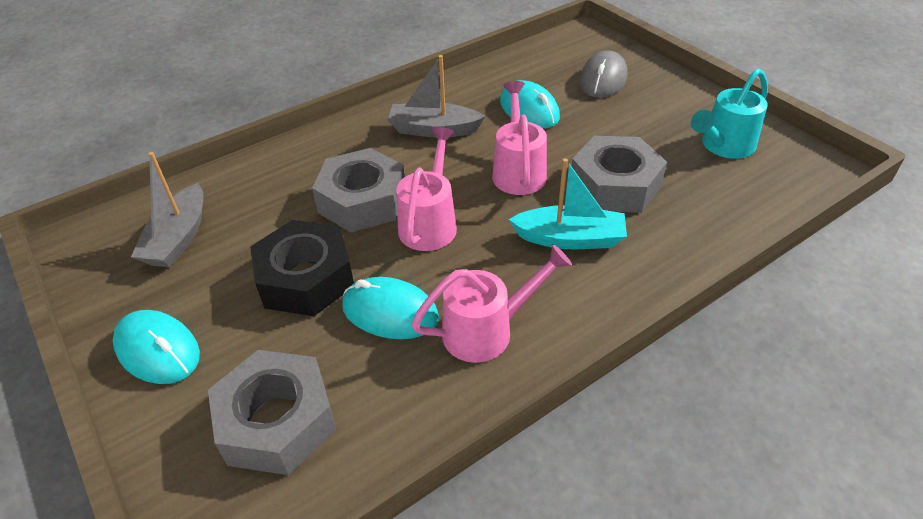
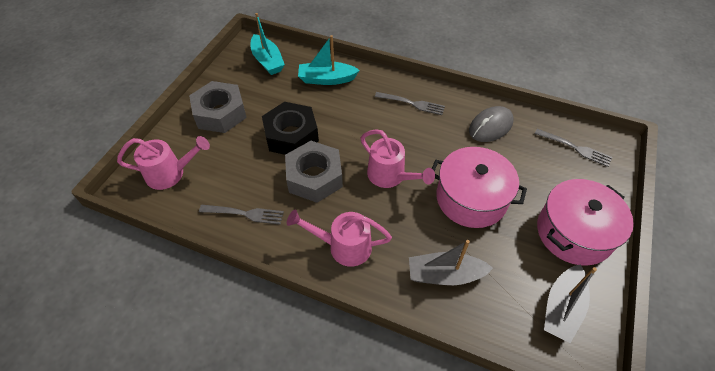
grey fork: none = 0 -> [199,205,284,225] [375,92,445,115] [535,129,612,167] = 3
grey nut: [208,350,336,475] [312,148,405,232] [572,136,667,213] = 3 -> [189,81,247,133] [285,141,343,203] = 2
pink pot: none = 0 -> [432,147,527,228] [537,179,634,266] = 2
turquoise boat: [509,158,627,249] = 1 -> [251,13,285,75] [298,35,360,85] = 2
turquoise mouse: [113,310,200,384] [342,277,439,339] [500,80,560,129] = 3 -> none = 0
turquoise watering can: [691,68,768,159] = 1 -> none = 0

